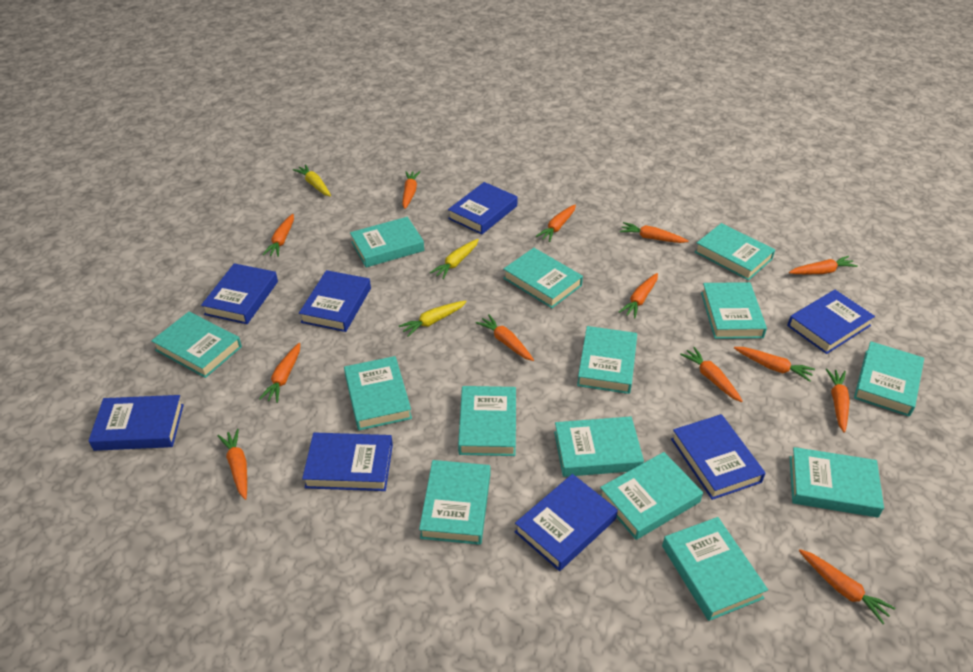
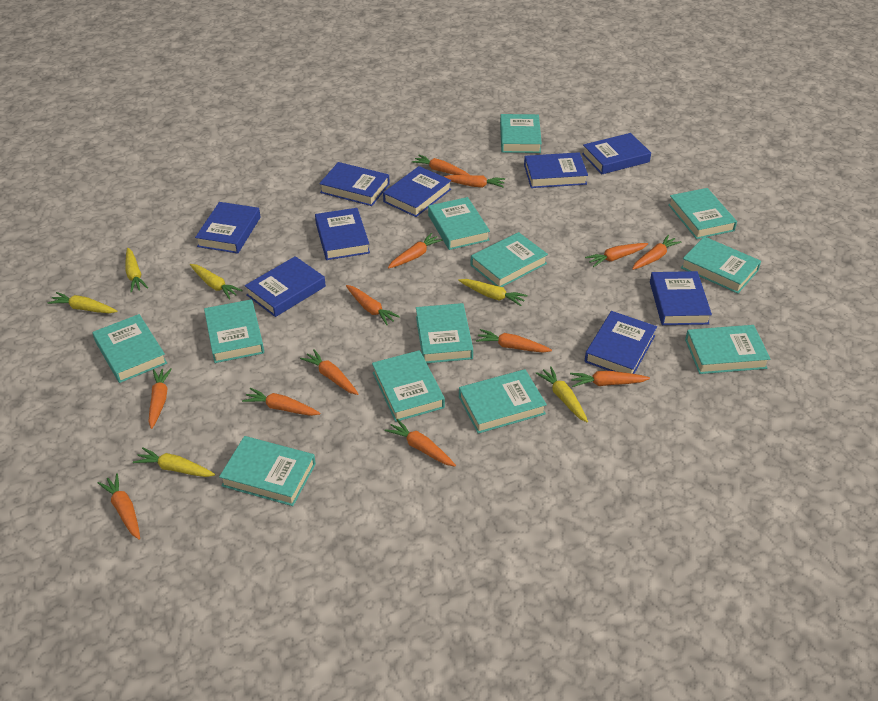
blue book: [88,395,184,451] [201,263,278,324] [299,270,371,332] [302,433,393,491] [448,182,518,235] [515,474,618,571] [671,414,766,500] [787,290,875,354] = 8 -> [195,202,261,254] [245,256,326,317] [315,208,370,260] [319,162,390,206] [383,166,451,217] [524,152,588,188] [582,133,651,174] [585,311,657,374] [650,271,712,325] = 9
turquoise book: [151,312,242,378] [344,356,412,430] [350,217,424,267] [419,460,490,545] [458,386,516,456] [503,248,583,308] [554,417,644,477] [577,326,637,394] [600,452,703,540] [662,517,768,621] [695,223,775,280] [701,282,767,339] [790,447,884,517] [854,341,924,417] = 14 -> [92,314,167,383] [204,299,264,363] [219,436,316,506] [372,350,445,422] [416,303,473,363] [428,197,490,250] [459,369,547,434] [470,232,548,287] [500,114,542,153] [668,188,737,239] [681,236,761,294] [685,325,770,374] = 12
yellow carrot: [293,164,331,197] [399,301,467,337] [430,239,479,279] = 3 -> [47,292,117,313] [125,248,148,293] [133,447,215,477] [190,264,243,299] [458,279,527,306] [536,366,588,422] = 6

